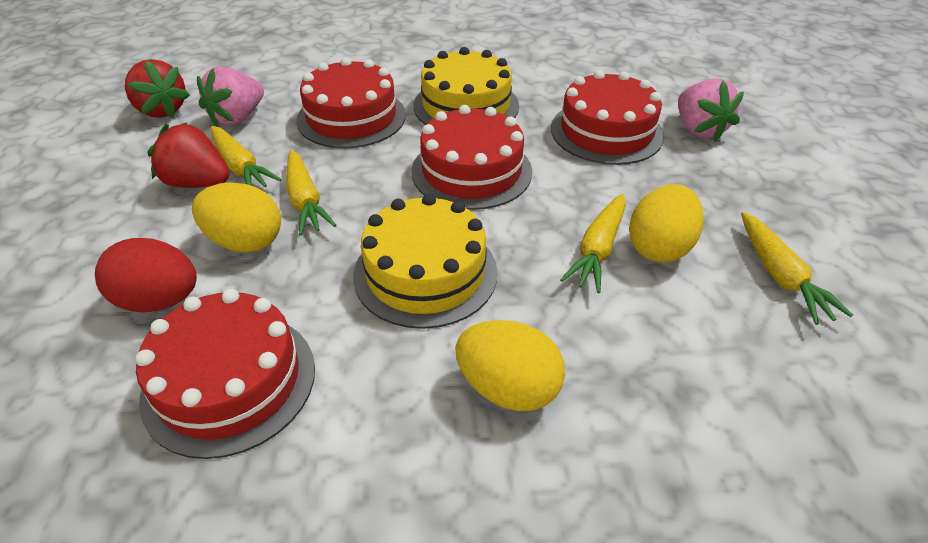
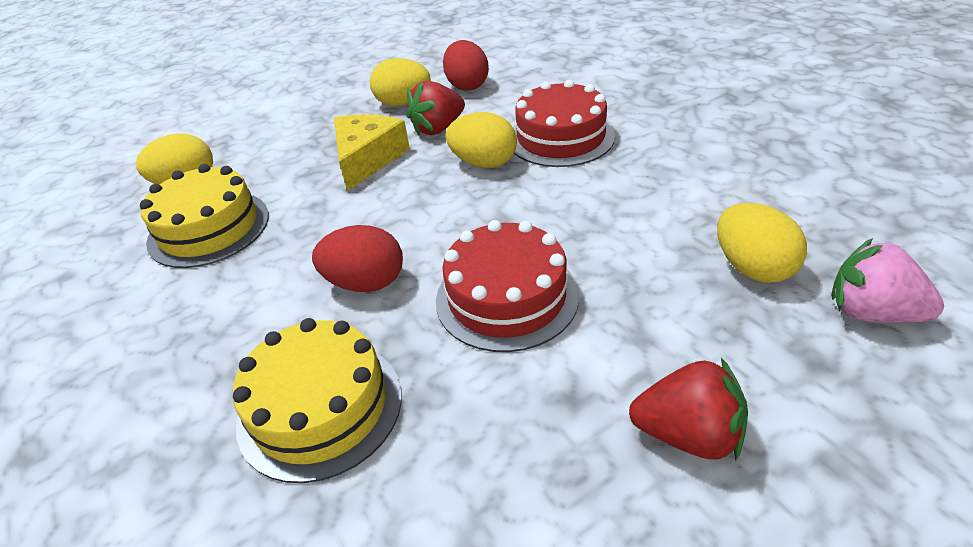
pink strawberry: [197,67,264,127] [678,79,744,141] = 2 -> [831,238,944,323] = 1
red cake: [135,289,315,459] [296,57,406,148] [412,105,532,210] [551,70,664,165] = 4 -> [436,220,579,352] [513,79,615,167] = 2
red egg: [95,238,197,313] = 1 -> [312,225,403,292] [443,40,489,91] = 2
yellow carrot: [211,126,281,187] [286,150,337,236] [560,194,626,293] [741,212,853,325] = 4 -> none = 0
yellow cheese: none = 0 -> [334,114,410,191] = 1
yellow egg: [192,182,281,252] [455,320,565,411] [629,184,704,263] = 3 -> [136,133,213,184] [370,58,431,106] [446,112,517,168] [717,203,807,283] = 4

